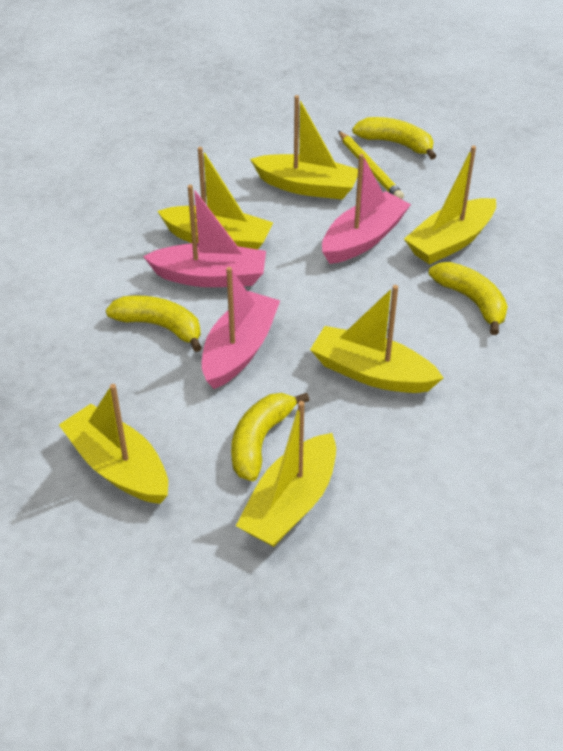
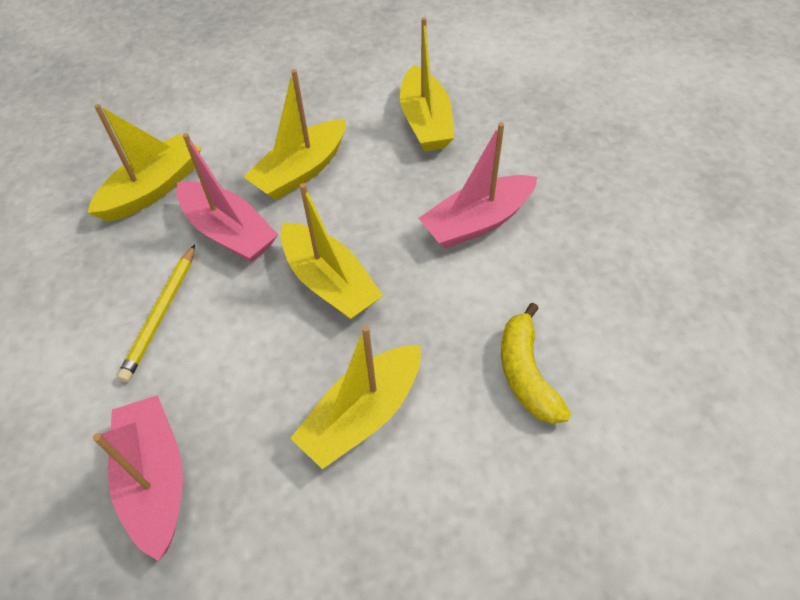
yellow banana: [106,295,202,352] [231,393,309,481] [352,117,436,160] [429,262,508,335] = 4 -> [501,303,571,424] = 1
yellow boat: [59,384,168,504] [157,147,273,250] [236,401,336,547] [250,95,358,200] [310,285,444,393] [404,145,496,265] = 6 -> [87,104,201,222] [244,69,346,200] [281,183,383,320] [290,325,421,469] [400,17,454,151] = 5

